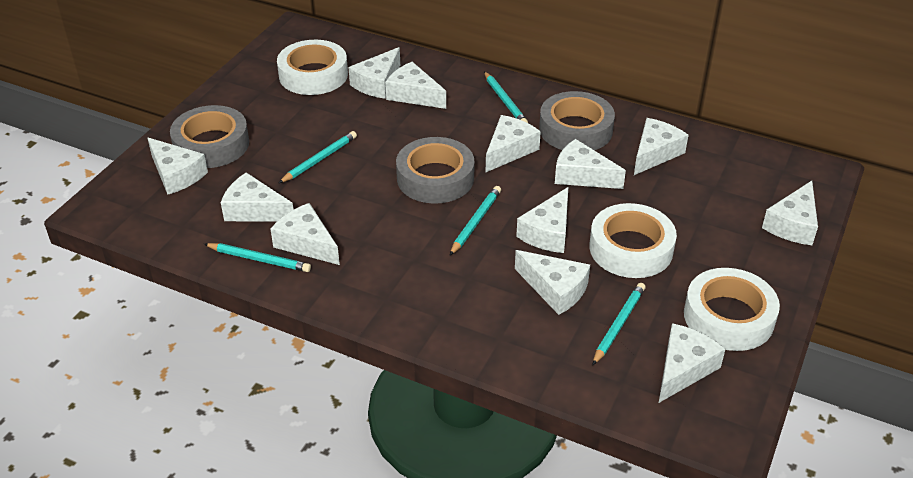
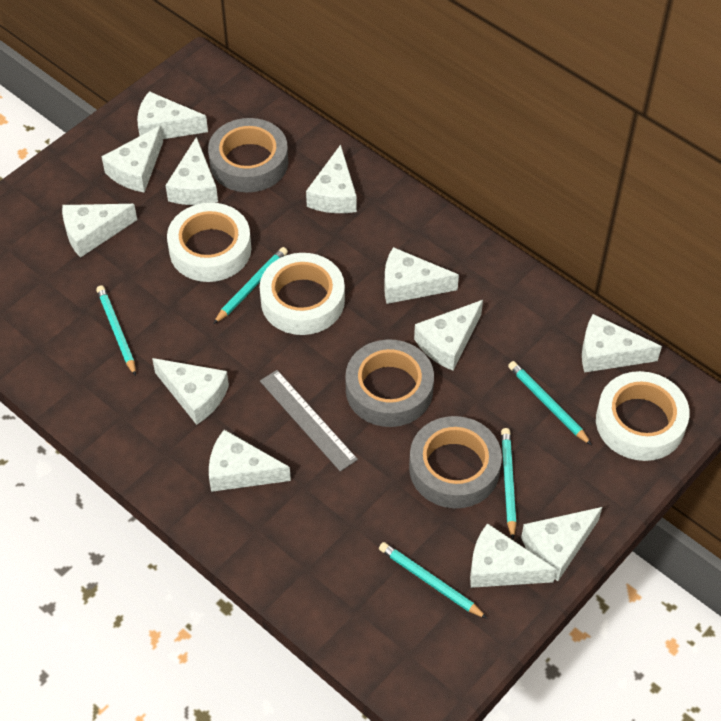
grey ruler: none = 0 -> [260,370,358,472] = 1

